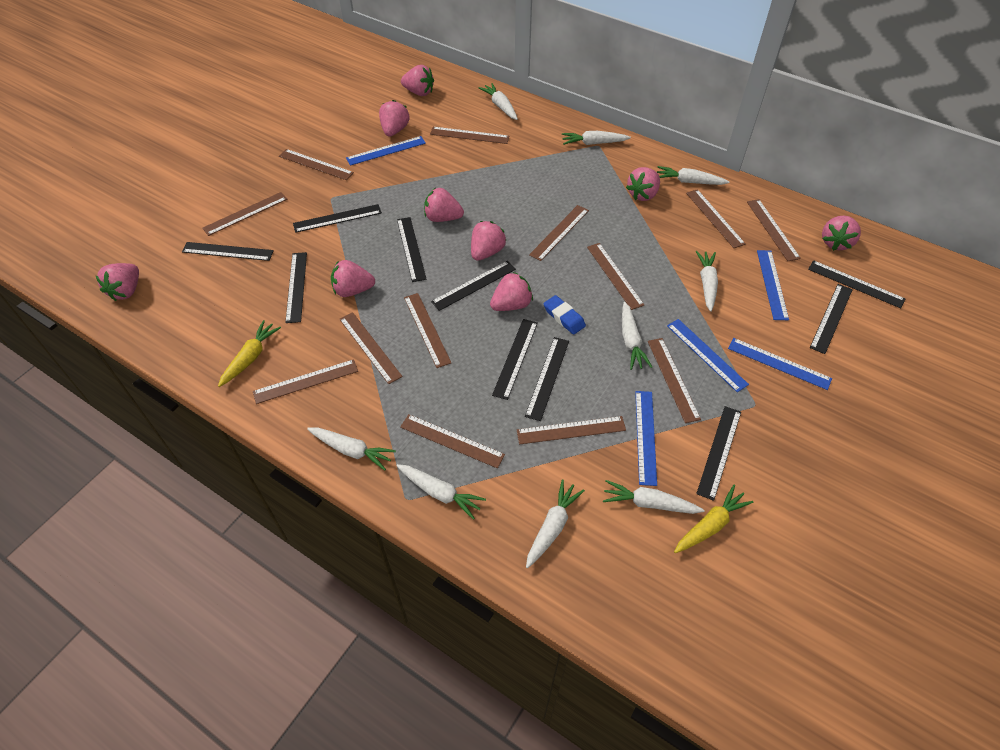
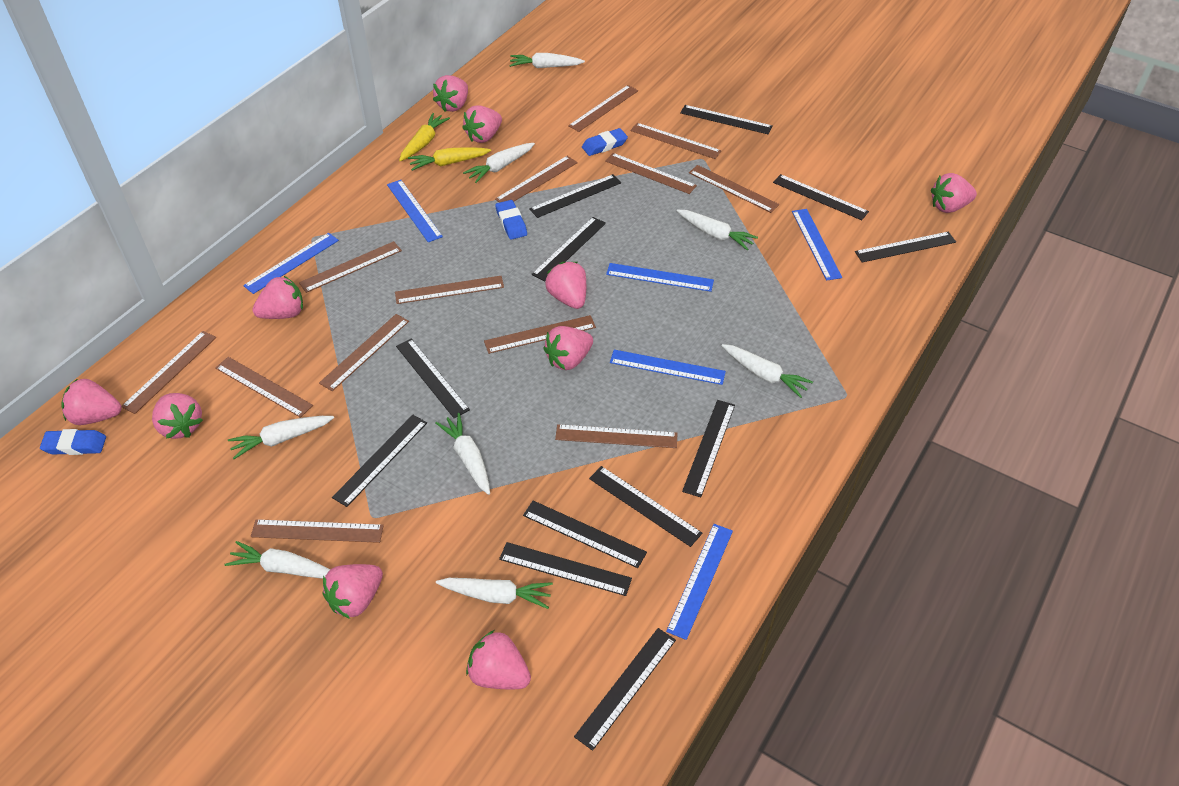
black ruler: [182,242,274,261] [285,252,307,323] [293,204,382,233] [397,217,427,282] [431,261,516,311] [492,319,538,400] [525,337,569,421] [696,406,741,501] [808,260,905,308] [810,284,853,354] = 10 -> [332,415,427,507] [396,339,470,418] [499,542,632,596] [523,501,647,568] [529,174,621,218] [531,217,606,281] [574,628,676,751] [589,466,703,547] [680,105,772,134] [682,400,735,497] [773,174,869,220] [855,232,956,262] = 12
blue eraser: [543,295,586,335] = 1 -> [40,429,106,455] [495,200,527,240] [582,128,628,156] = 3
blue ruler: [346,136,426,166] [635,391,657,486] [667,319,749,392] [728,338,832,390] [757,250,789,320] = 5 -> [243,233,339,294] [387,180,443,242] [606,263,714,292] [610,350,726,385] [666,524,733,640] [792,209,842,280] = 6
pink strawberry: [96,263,139,301] [331,260,375,297] [379,100,410,137] [401,65,434,96] [424,188,464,222] [471,221,506,261] [490,272,533,311] [626,167,660,201] [822,215,861,251] = 9 -> [62,378,122,425] [152,393,203,439] [252,276,303,319] [323,564,383,619] [433,75,468,112] [462,105,502,143] [466,630,531,689] [543,326,593,370] [545,262,586,309] [931,173,977,213] = 10
white carrot: [307,427,396,471] [397,464,486,520] [479,83,518,120] [526,479,585,568] [562,131,631,145] [603,480,704,514] [622,302,652,370] [657,166,729,185] [696,251,718,312] = 9 -> [225,541,330,579] [228,416,334,459] [436,413,490,495] [436,578,553,609] [463,143,535,183] [509,53,585,68] [677,210,758,251] [721,344,813,398] = 8

